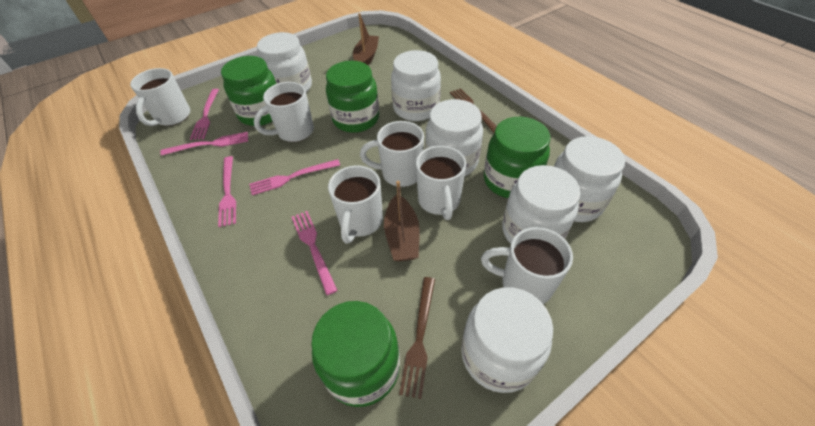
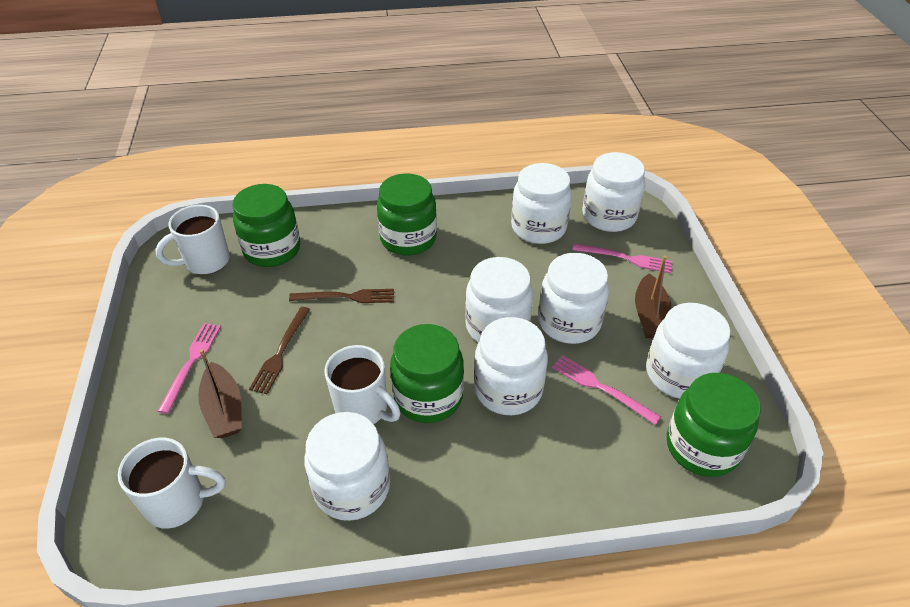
pink fork: [160,132,248,156] [190,89,219,140] [218,156,236,227] [249,159,340,195] [292,211,337,295] = 5 -> [158,323,221,414] [552,355,661,425] [573,243,673,274] = 3
white jar: [257,32,312,92] [391,50,441,121] [425,99,483,176] [461,287,553,393] [502,165,581,244] [554,136,625,222] = 6 -> [304,412,390,521] [465,257,533,343] [474,317,548,415] [511,163,572,244] [538,253,609,344] [582,152,645,232] [646,303,730,399] = 7
white mug: [130,68,190,126] [254,82,314,142] [328,165,383,244] [360,121,424,187] [416,145,466,220] [481,227,573,304] = 6 -> [118,437,225,529] [155,205,230,275] [325,345,401,424] = 3

